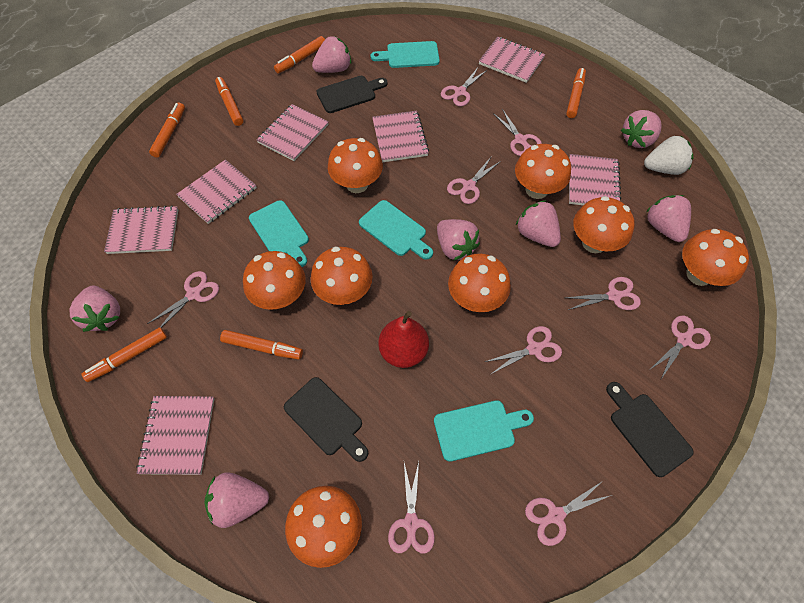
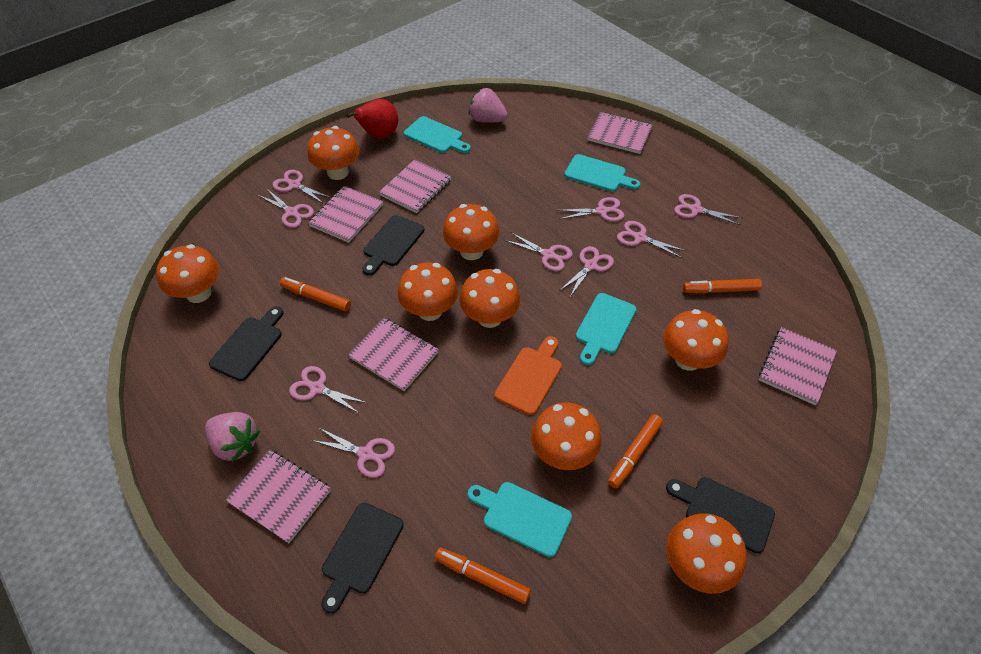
black cutting board: [284,377,368,462] [316,76,388,113] [606,382,694,477] = 3 -> [209,306,283,381] [322,503,404,614] [362,215,424,276] [666,477,775,553] = 4
orange cutting board: none = 0 -> [495,336,562,415] = 1
orange marker: [82,327,167,382] [149,103,185,158] [215,77,243,126] [220,330,303,360] [274,36,325,73] [566,68,586,118] = 6 -> [280,277,351,312] [435,548,531,604] [608,414,663,488] [683,279,762,293] = 4
pink notebook: [104,205,178,254] [136,396,214,475] [176,159,257,224] [257,104,329,161] [372,110,429,162] [479,37,545,83] [569,154,621,205] = 7 -> [225,450,331,543] [308,186,383,243] [348,318,439,391] [379,159,452,213] [587,112,653,154] [759,327,837,405] = 6
pink strawberry: [70,286,120,332] [205,472,269,528] [312,36,351,73] [437,219,480,261] [516,200,561,247] [621,110,662,148] [646,195,691,242] = 7 -> [205,412,260,462] [469,88,508,123] = 2
white strawberry: [644,135,693,175] = 1 -> none = 0

